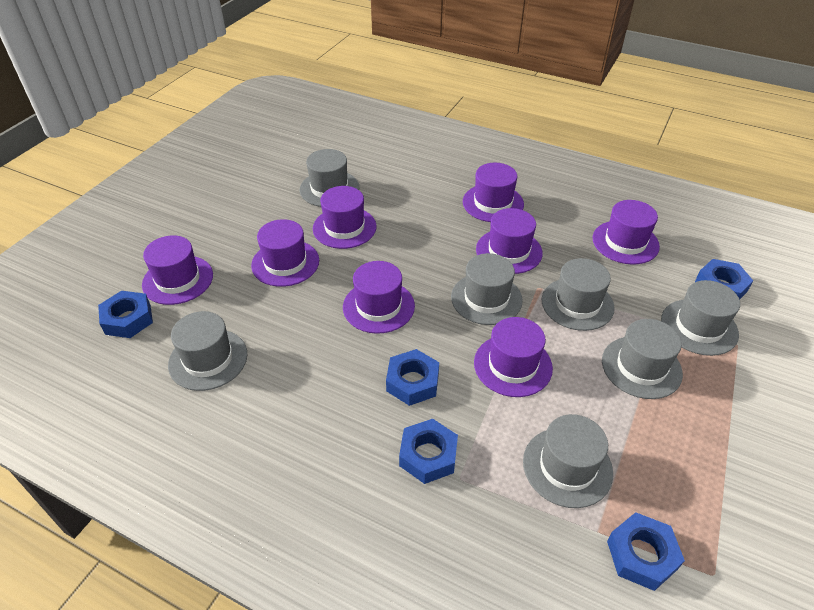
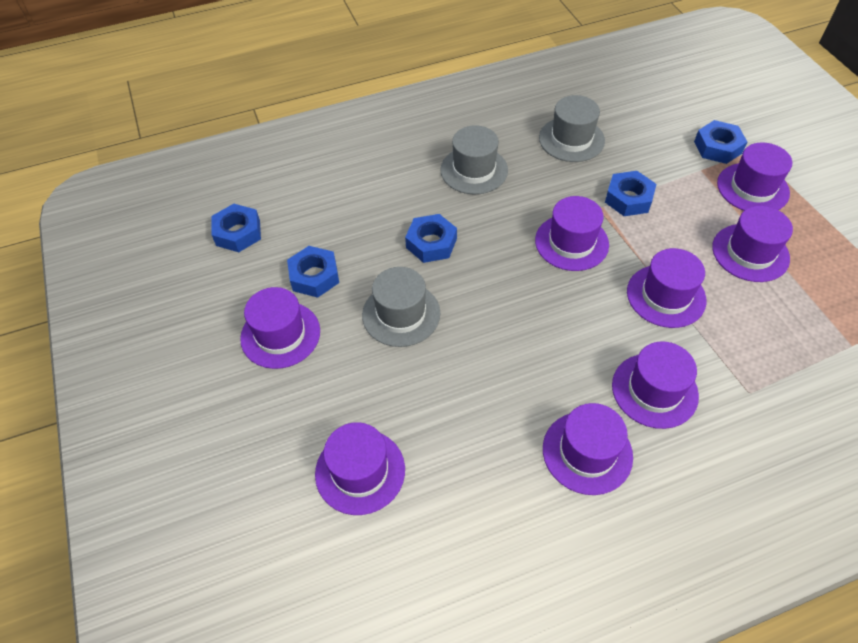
grey hat: [168,311,247,391] [300,149,359,207] [451,253,523,325] [523,414,613,508] [542,258,615,331] [602,319,683,399] [661,280,740,356] = 7 -> [362,267,440,347] [440,125,508,194] [539,95,605,162] = 3

